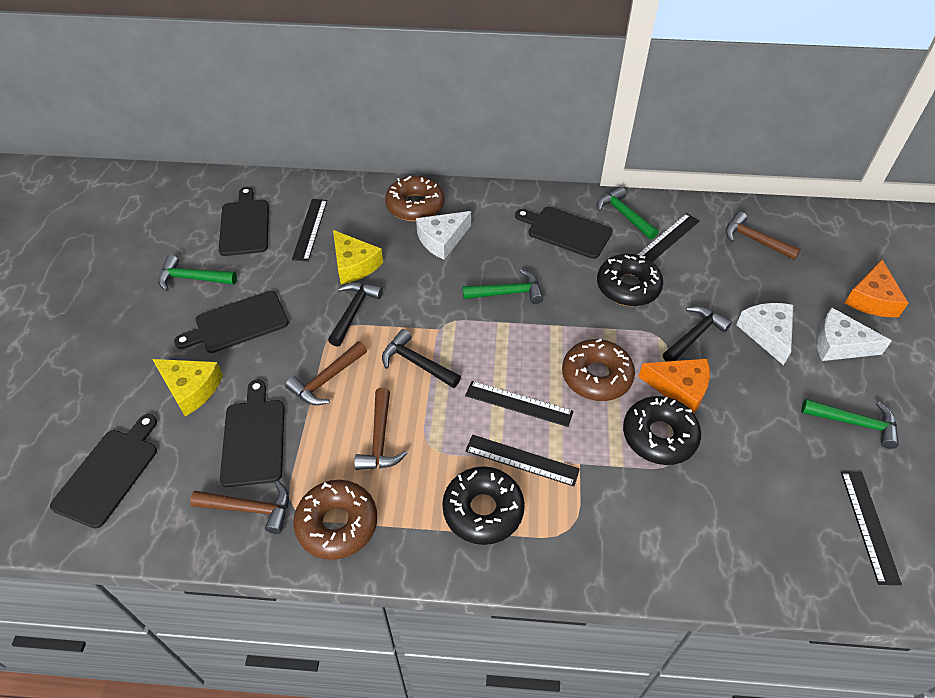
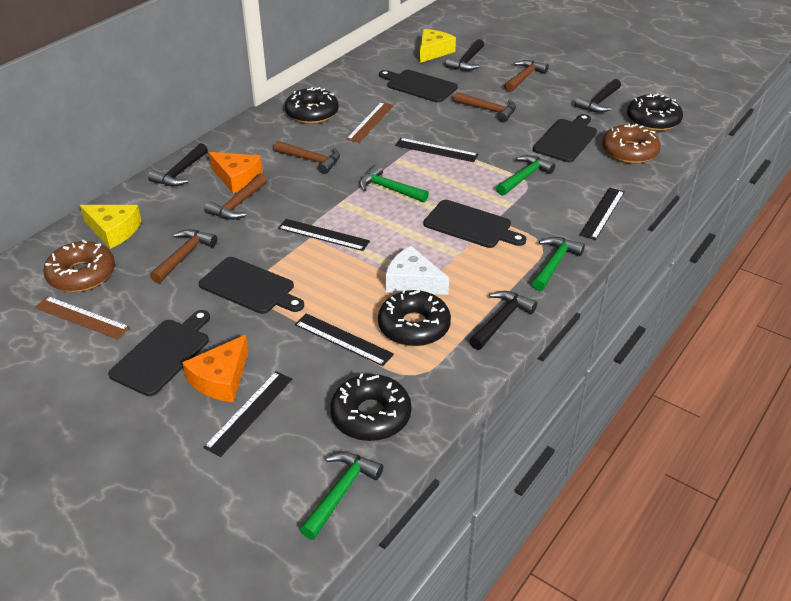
black donut: [442,466,525,545] [597,254,663,307] [623,396,701,465] = 3 -> [285,87,339,124] [330,373,412,441] [378,289,451,347] [627,93,683,131] = 4
black hammer: [328,282,383,347] [382,329,461,388] [663,306,732,362] = 3 -> [148,143,208,186] [445,39,484,71] [469,291,537,350] [575,79,621,113] = 4
brown donut: [293,480,377,560] [385,176,444,221] [562,339,635,401] = 3 -> [43,240,115,292] [602,124,661,164] = 2
brown hammer: [190,481,289,534] [285,341,367,405] [354,388,407,470] [725,212,801,260] = 4 -> [150,229,217,284] [205,173,267,220] [274,141,340,174] [454,92,516,122] [504,60,549,92] = 5
brown ruler: none = 0 -> [35,296,130,340] [346,102,394,143] = 2
white cheese: [416,211,471,260] [736,303,793,365] [816,308,892,361] = 3 -> [385,246,449,295] = 1

